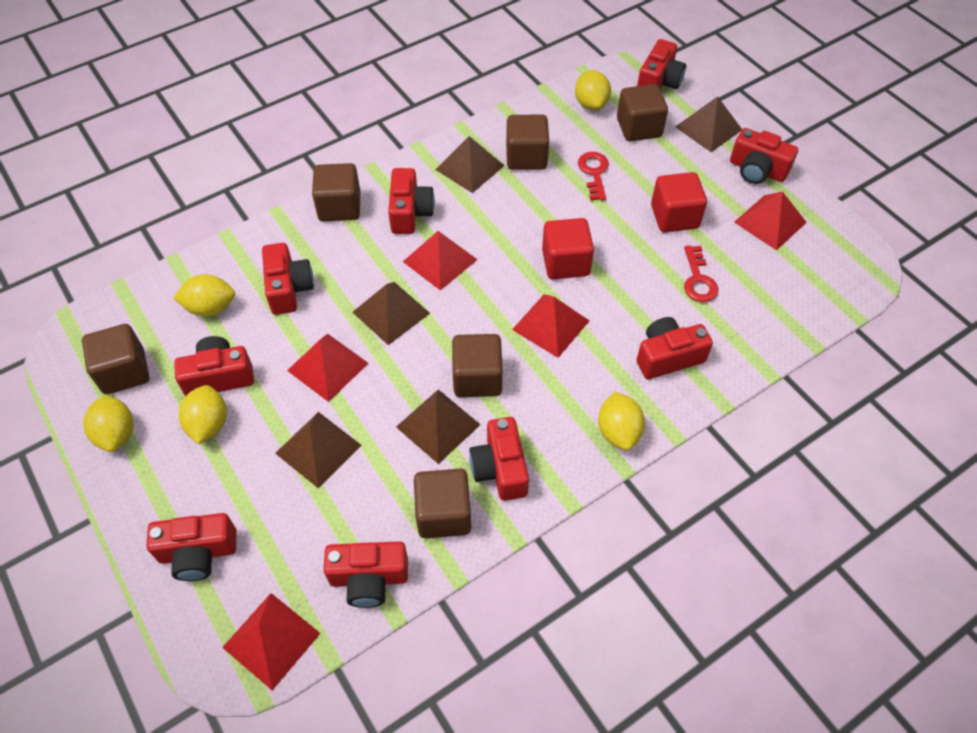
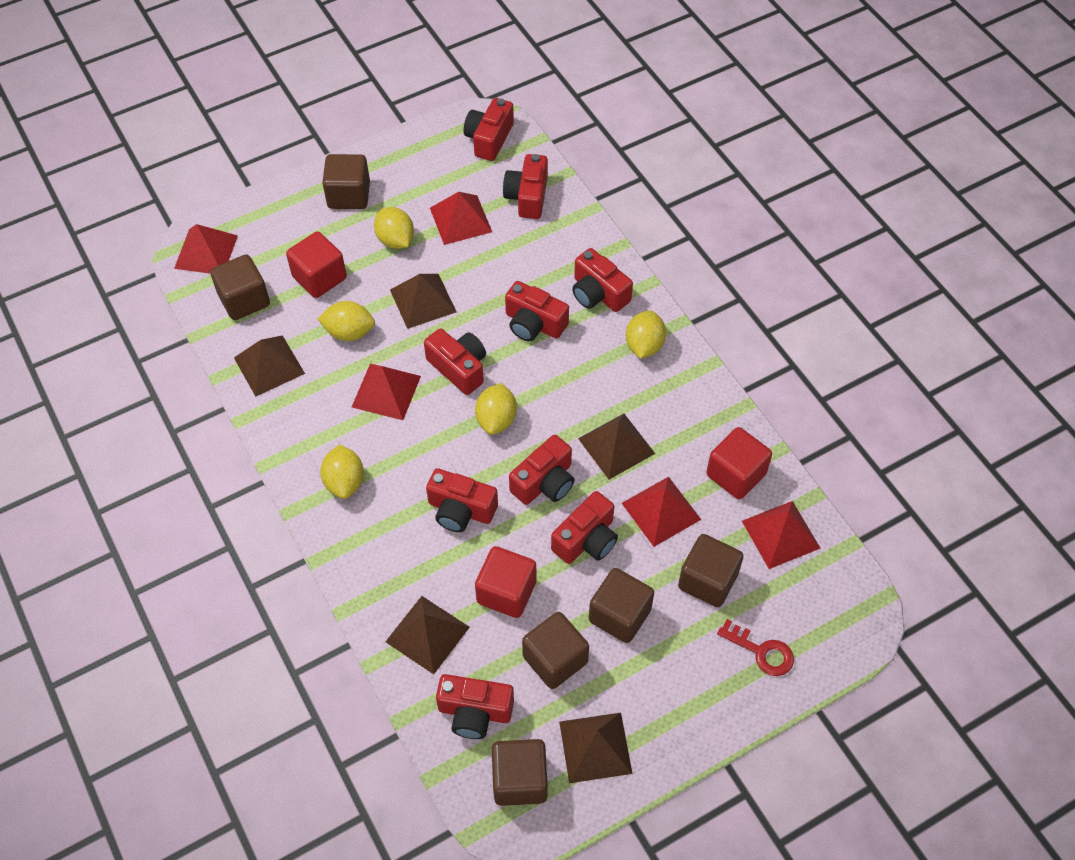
red cube: [542,218,594,279] [651,172,707,232] = 2 -> [286,232,347,298] [475,546,536,618] [706,427,772,499] = 3
red key: [578,152,609,201] [684,246,719,302] = 2 -> [717,619,794,676] = 1

